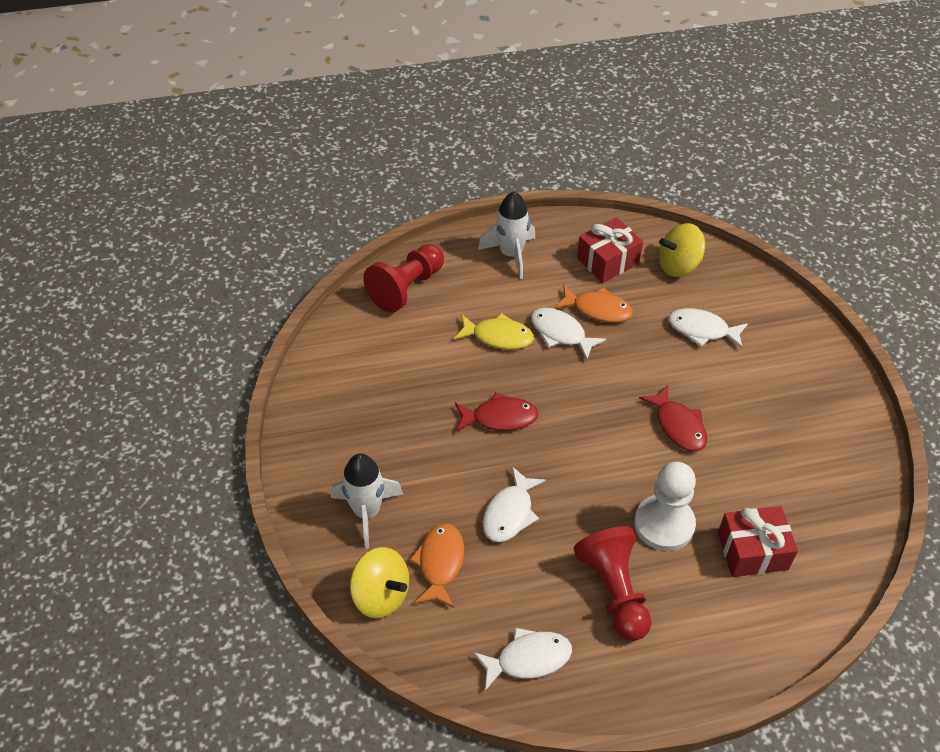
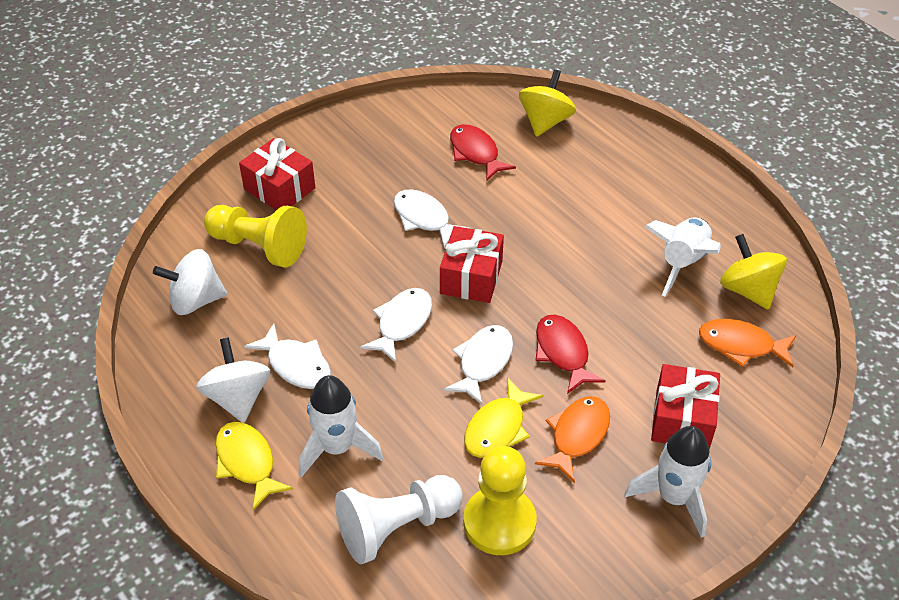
red gift: [577,217,643,283] [718,506,798,577] = 2 -> [239,138,315,210] [440,226,504,303] [651,364,720,449] = 3
red pawn: [363,244,444,313] [573,526,651,641] = 2 -> none = 0
white rocket: [331,454,403,549] [478,191,535,279] = 2 -> [299,375,383,478] [624,426,711,538] [645,218,721,296] = 3
white spinning top: none = 0 -> [153,249,227,315] [196,337,271,423] = 2
yellow fish: [454,313,534,350] = 1 -> [215,422,293,510] [464,377,543,458] = 2
yellow pawn: none = 0 -> [204,205,307,267] [464,446,537,555] = 2

